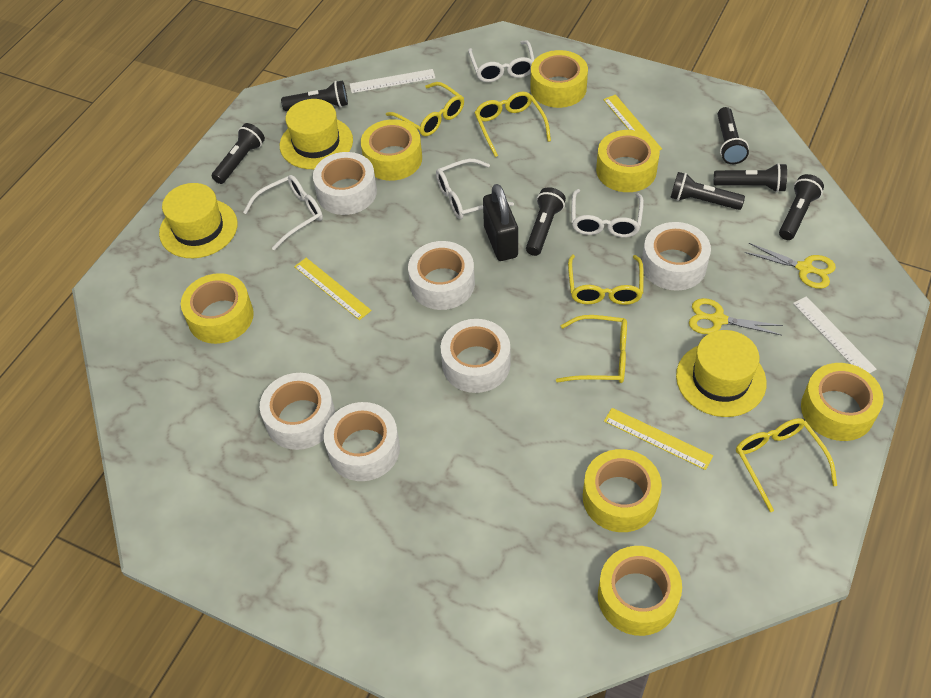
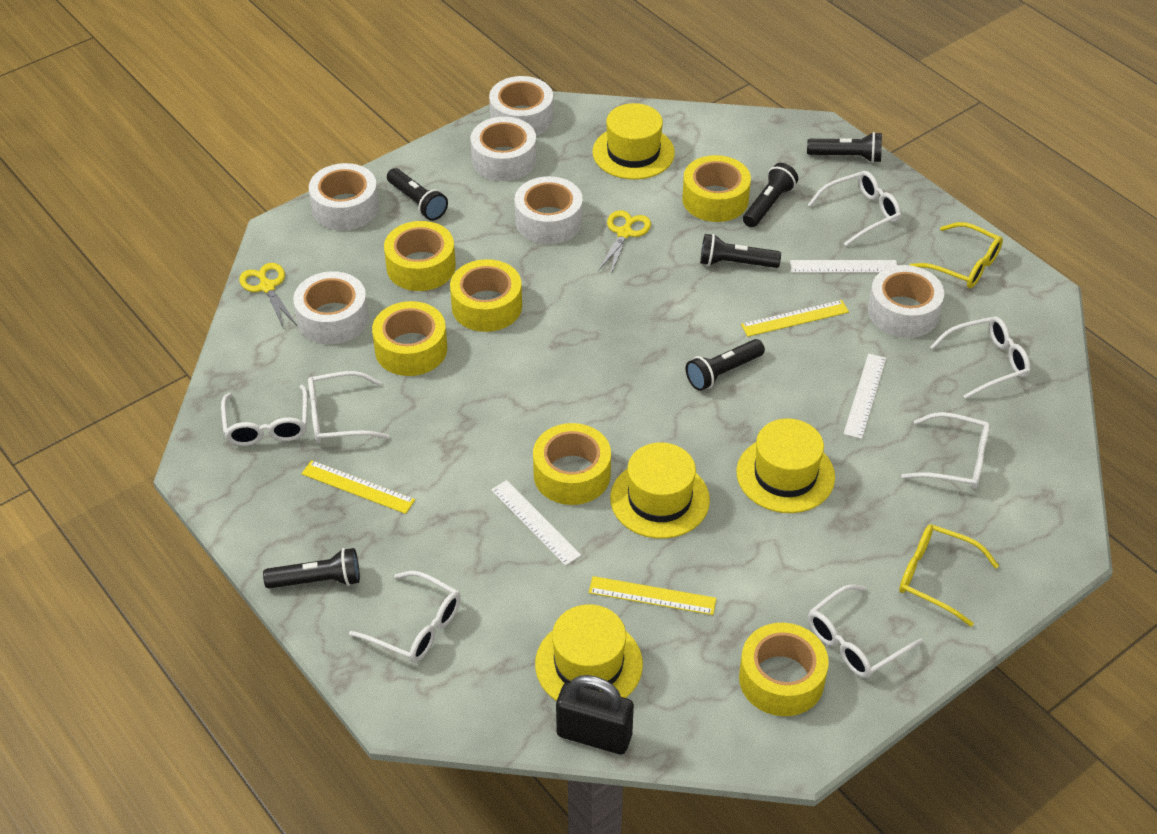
black flashlight: [212,123,265,184] [281,80,348,111] [526,187,566,256] [670,172,745,210] [714,163,787,192] [717,107,749,164] [779,174,824,240] = 7 -> [263,548,360,589] [387,168,448,221] [686,339,765,391] [700,234,781,268] [743,163,798,227] [807,132,882,163] = 6
white glasses: [243,175,323,250] [436,159,514,219] [468,41,535,82] [572,189,644,238] = 4 -> [221,385,308,446] [308,371,389,443] [349,571,461,663] [808,171,901,246] [808,584,923,678] [901,412,990,489] [930,316,1030,399] = 7
white ruler: [350,69,435,93] [793,296,877,373] = 2 -> [491,480,581,566] [790,260,897,273] [844,354,886,439] = 3
yellow glasses: [386,82,464,136] [474,92,551,157] [556,315,627,383] [568,255,644,305] [736,418,837,512] = 5 -> [899,524,999,627] [910,222,1003,288] = 2
yellow hat: [159,183,238,258] [280,99,353,169] [676,330,767,417] = 3 -> [535,604,643,701] [592,103,675,180] [610,443,710,539] [736,419,835,513] = 4
yellow tape: [181,273,254,344] [361,119,422,181] [530,50,588,108] [583,449,662,532] [596,130,660,192] [598,546,682,636] [801,363,884,441] = 7 -> [372,301,447,376] [384,221,456,291] [450,259,522,332] [533,423,611,505] [682,155,751,222] [739,623,829,716] = 6

